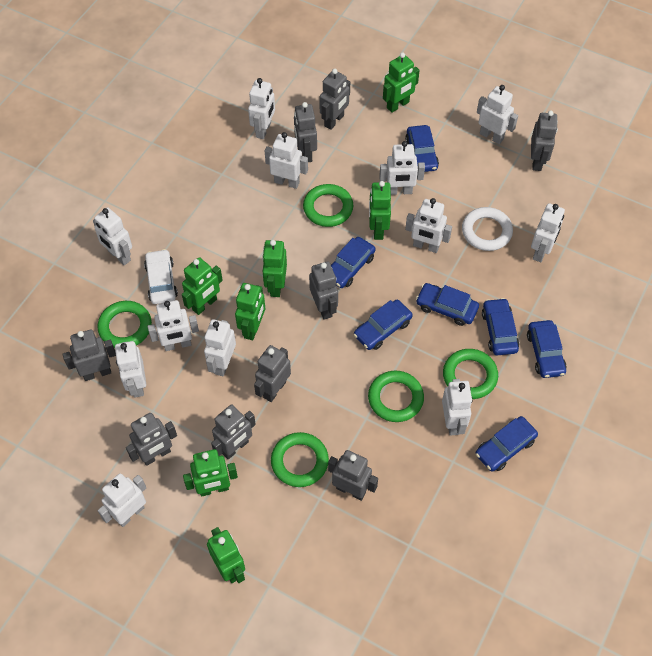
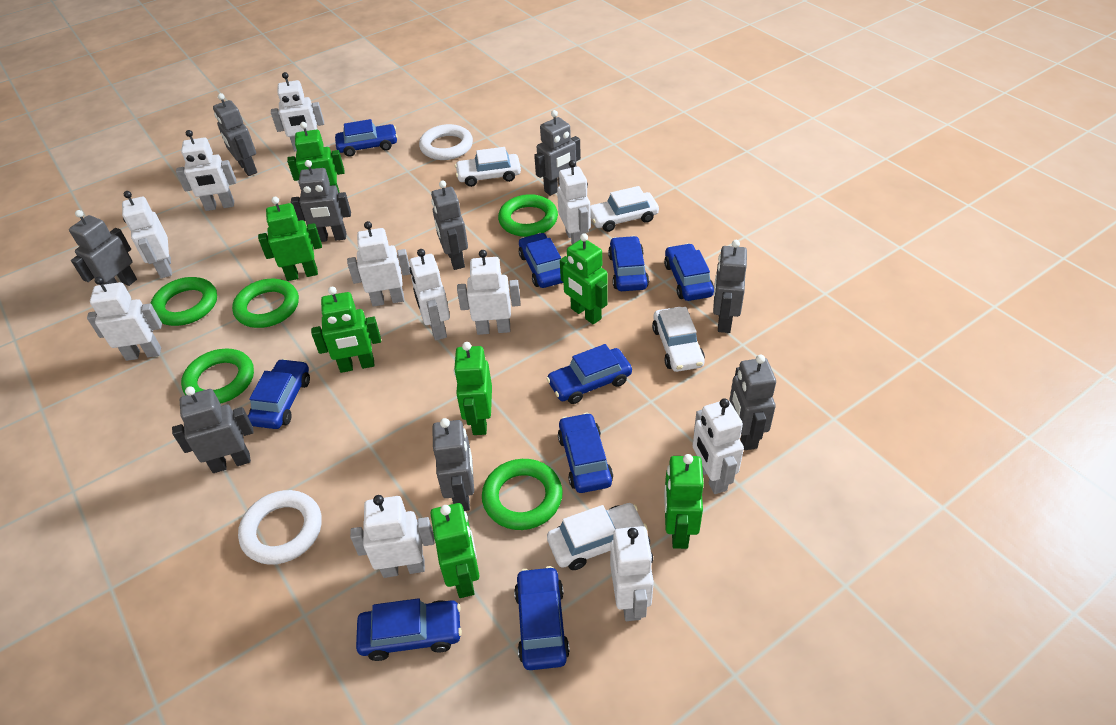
blue car: [331,237,376,288] [354,300,413,350] [405,125,439,172] [416,283,479,326] [475,416,538,472] [482,298,519,355] [527,320,567,378] = 7 -> [248,359,310,429] [335,119,398,157] [356,598,462,661] [514,566,570,670] [519,233,563,288] [546,344,632,404] [558,413,613,493] [608,236,649,291] [664,243,714,301] = 9
white car: [144,249,178,304] = 1 -> [455,147,521,187] [547,503,648,570] [590,186,659,232] [652,307,705,372] = 4
white ring: [462,207,513,251] = 1 -> [238,490,322,565] [419,124,473,160] = 2
white robot: [93,207,132,265] [98,473,146,527] [115,341,146,398] [148,300,199,351] [204,319,236,376] [248,78,275,139] [265,132,308,189] [379,141,425,195] [405,198,452,253] [442,379,473,436] [477,85,518,144] [531,203,565,262] = 12 -> [87,277,162,361] [122,191,172,278] [176,130,236,211] [271,72,324,151] [347,221,411,307] [350,495,434,578] [409,249,450,340] [457,250,521,335] [557,160,591,244] [610,526,654,621] [693,398,744,494] = 11

